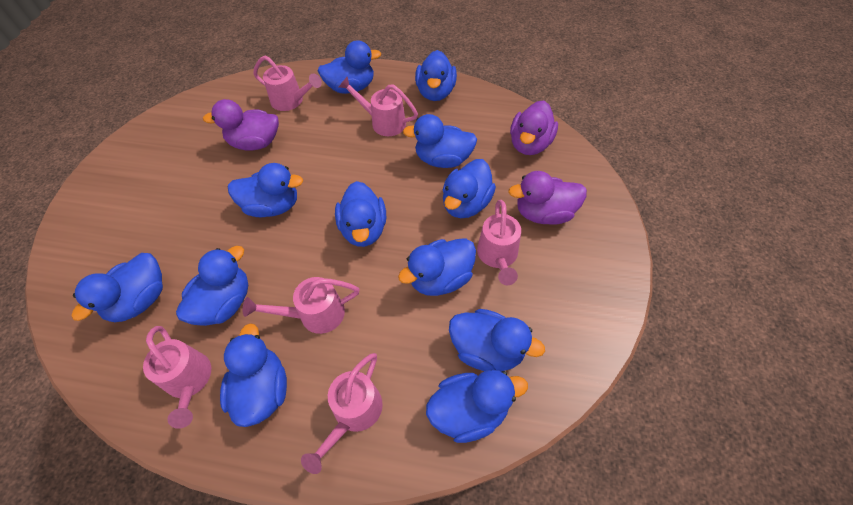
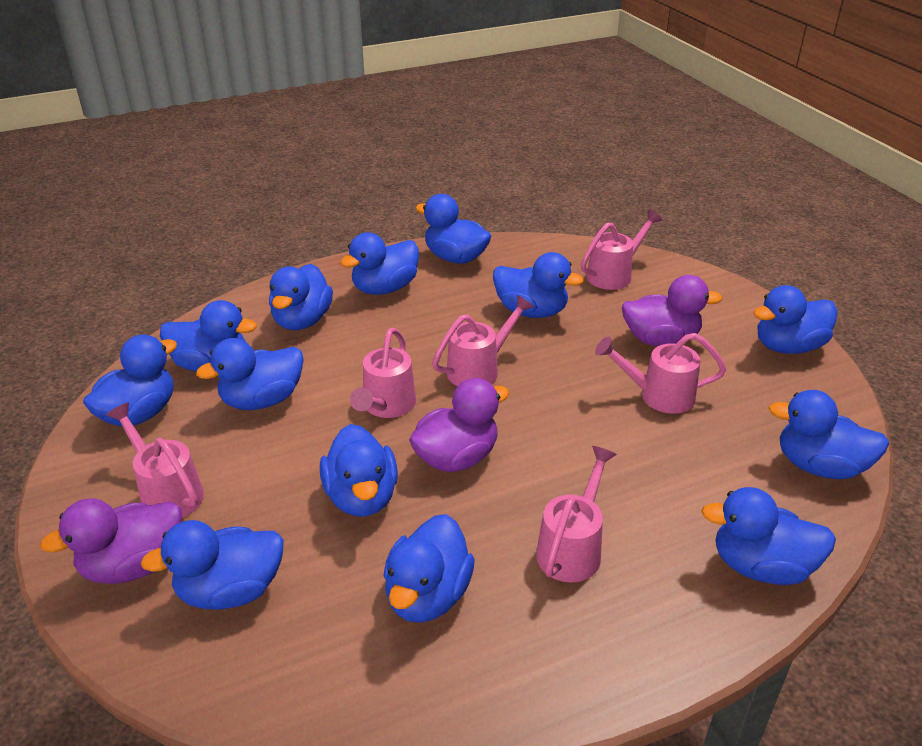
blue duck: [72,253,163,322] [176,246,248,326] [220,323,287,427] [228,163,303,217] [318,40,381,94] [335,181,386,247] [398,238,476,296] [403,114,477,168] [415,50,457,101] [426,370,528,443] [443,159,496,218] [449,309,545,371] = 12 -> [83,334,177,426] [141,520,284,610] [160,300,257,371] [196,338,304,410] [269,264,333,330] [320,424,398,517] [340,232,419,295] [383,514,475,623] [416,194,491,264] [493,252,584,318] [701,487,836,585] [753,285,838,354] [769,390,889,479] = 13

